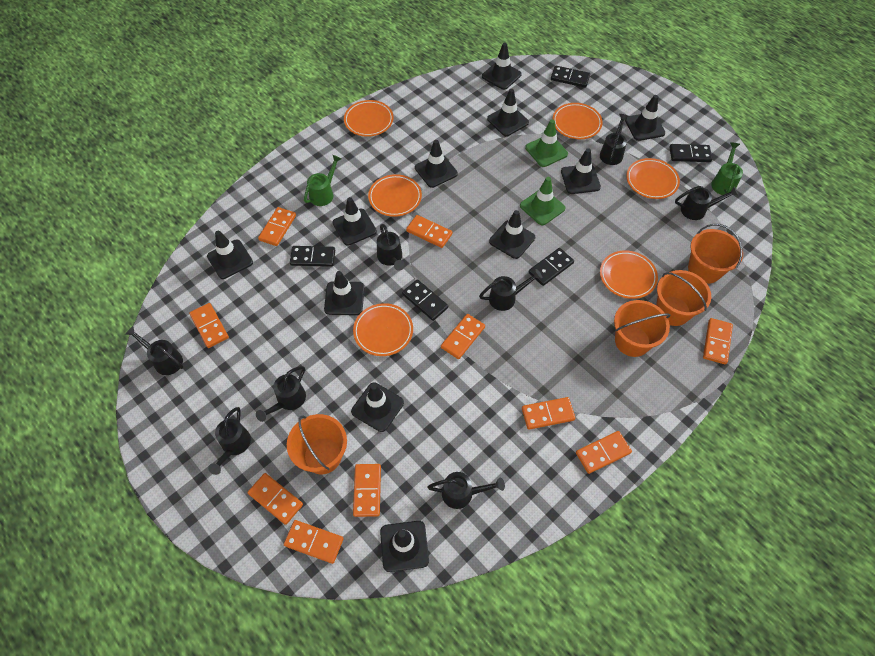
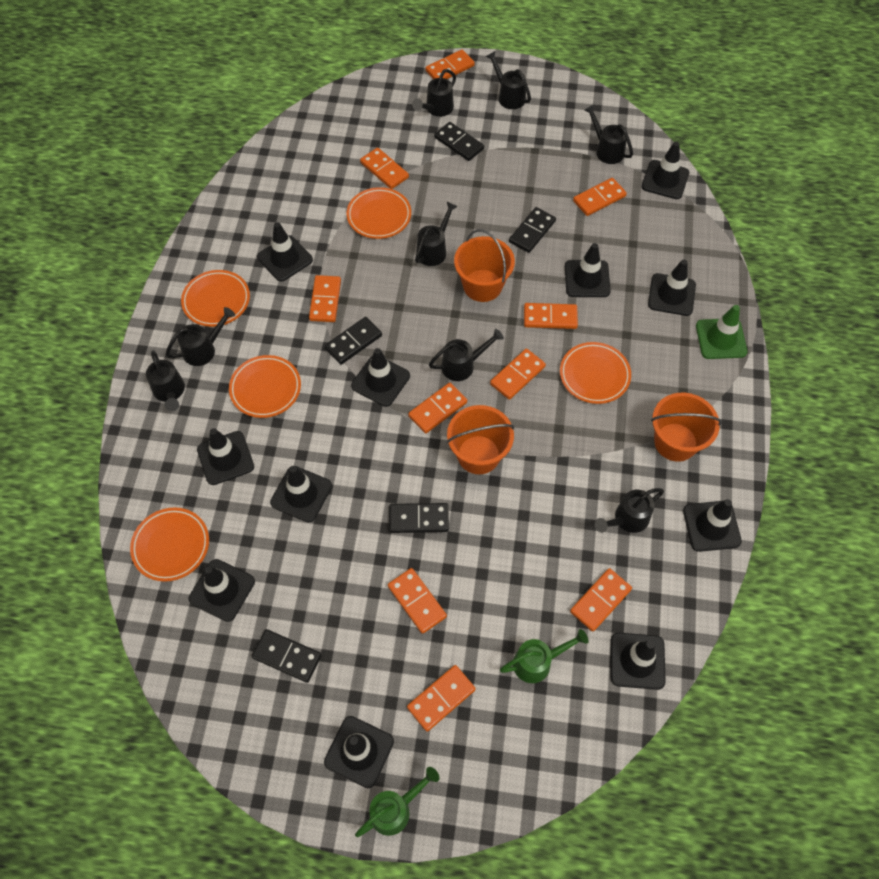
green traffic cone: [520,177,565,225] [525,119,568,167] = 2 -> [696,305,747,359] = 1
orange bucket: [287,414,347,474] [614,300,670,357] [656,270,711,326] [688,224,743,284] = 4 -> [447,405,514,474] [454,229,515,302] [651,393,722,462] = 3
orange plate: [344,100,393,137] [353,303,413,356] [368,174,422,217] [552,103,603,139] [600,250,658,299] [626,158,680,199] = 6 -> [130,507,209,582] [181,270,250,327] [229,355,301,418] [347,187,411,239] [560,342,631,404] = 5

